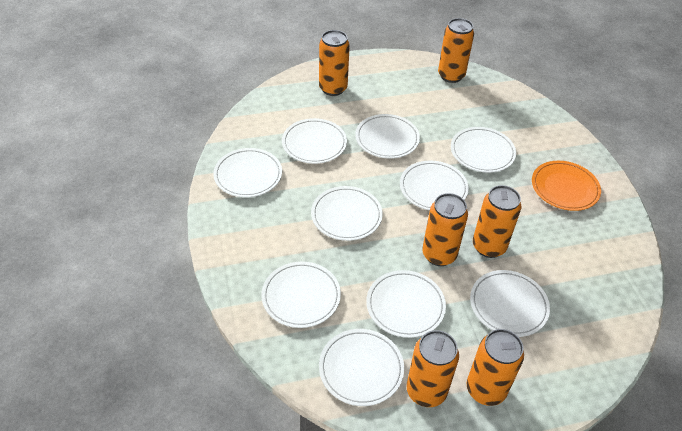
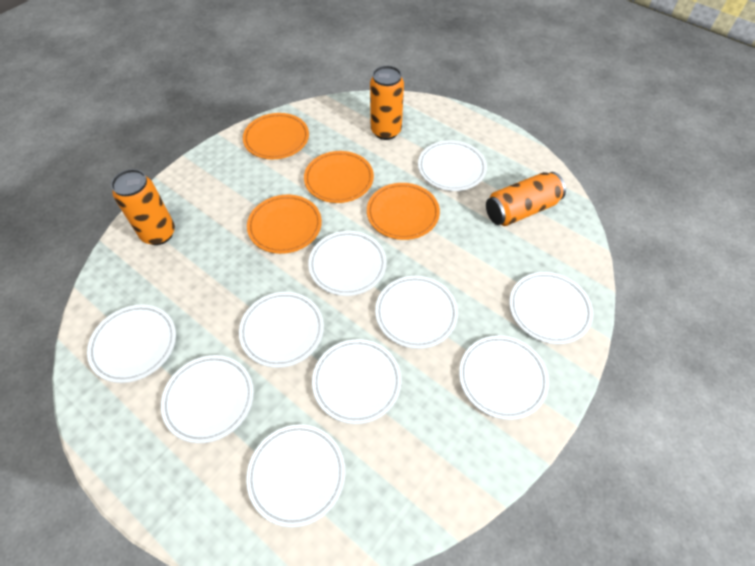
orange can: [319,30,350,96] [406,330,459,407] [422,193,468,266] [438,18,474,83] [467,329,524,406] [473,185,521,258] = 6 -> [111,169,175,245] [370,66,404,140] [486,172,566,226] = 3
orange plate: [532,161,601,211] = 1 -> [243,113,309,159] [247,195,322,254] [304,151,374,203] [367,183,440,240] = 4

